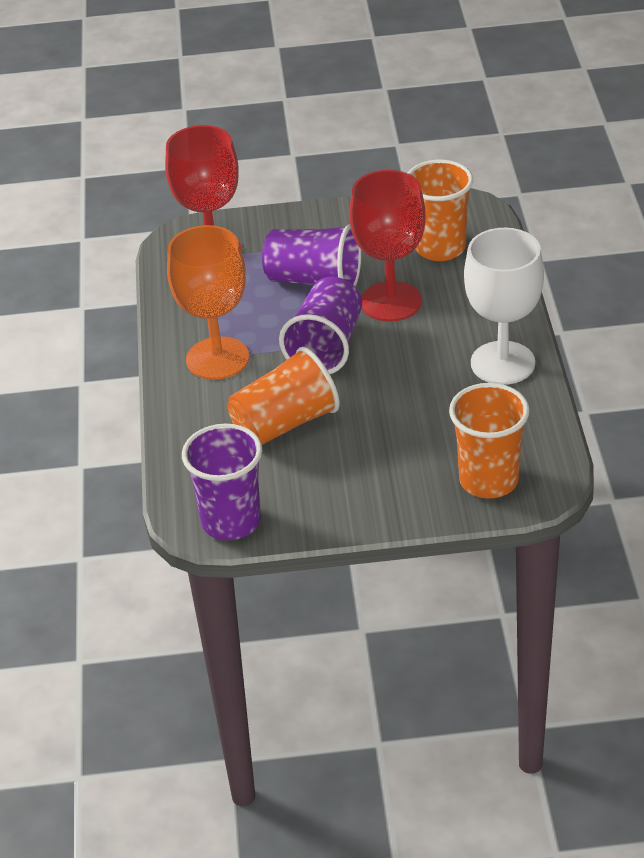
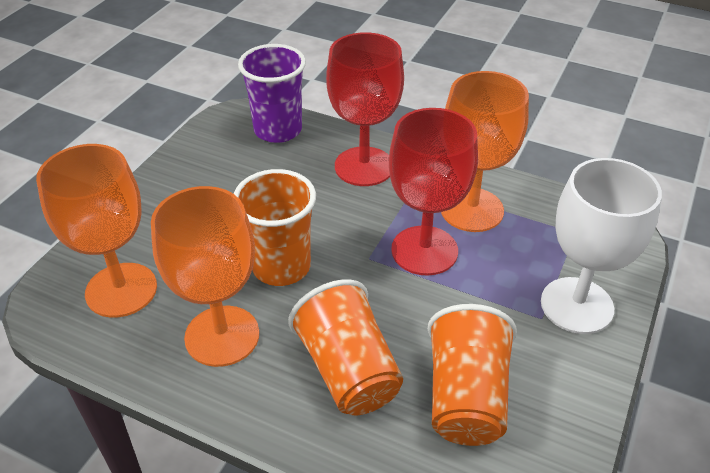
orange goblet: [167,225,249,380] = 1 -> [36,144,157,318] [151,186,259,367] [441,71,529,232] = 3
purple cup: [182,424,262,540] [262,224,361,287] [279,277,362,374] = 3 -> [238,44,306,143] = 1

